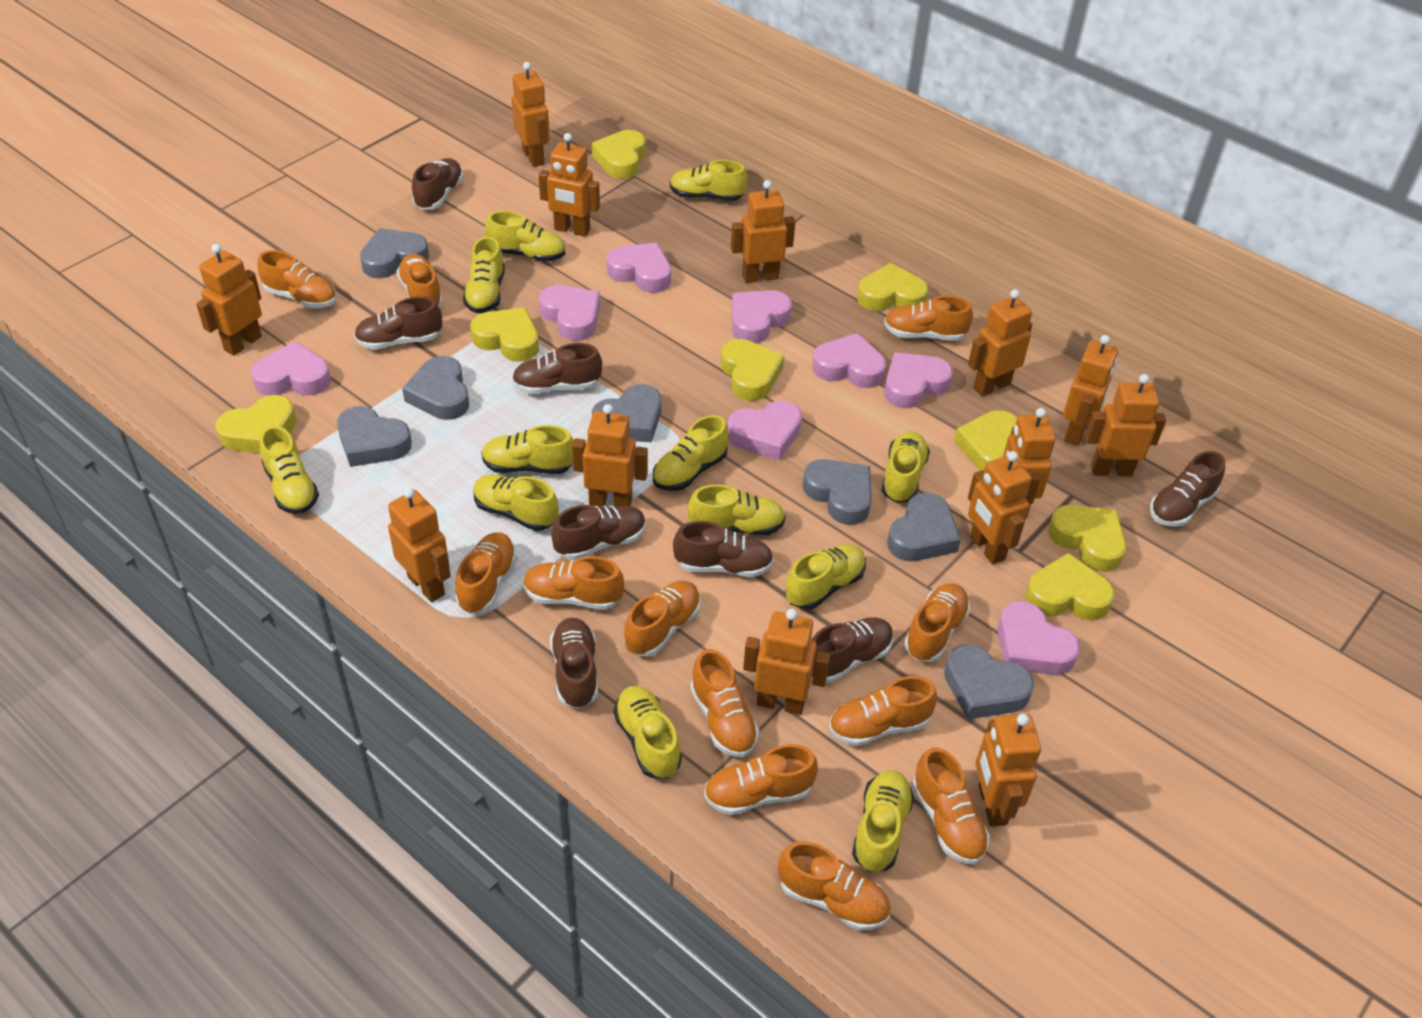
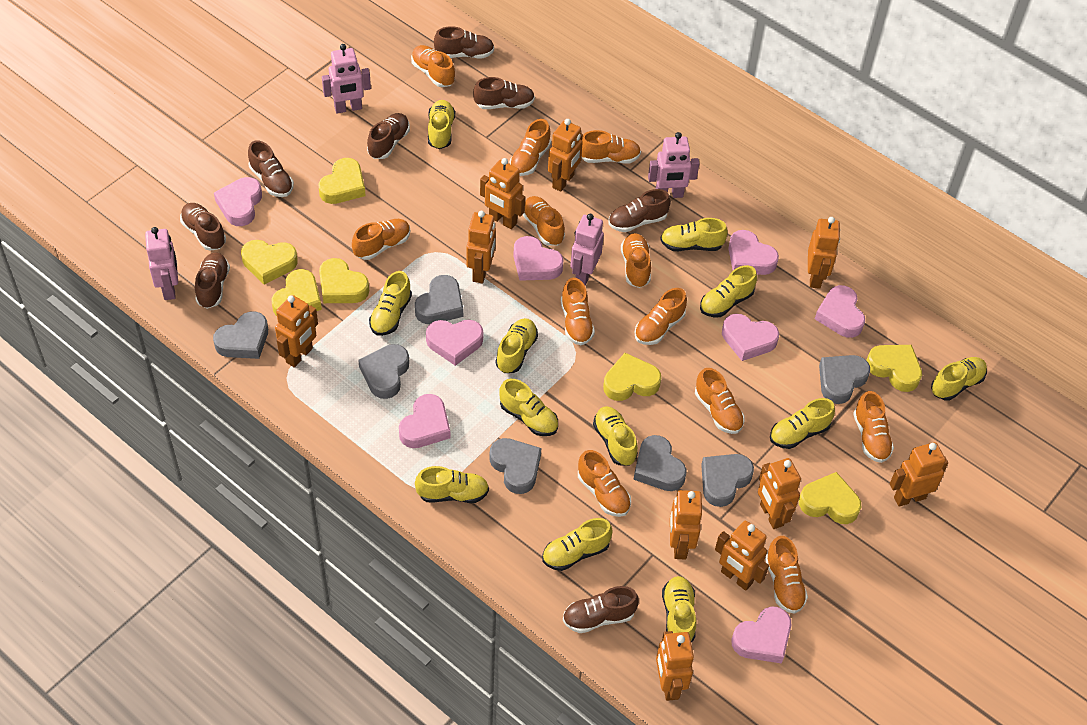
orange robot: [196,244,262,356] [388,488,451,602] [512,62,550,167] [539,133,600,237] [572,404,648,507] [731,180,795,283] [743,609,830,715] [968,289,1032,396] [968,451,1031,564] [975,714,1041,827] [1003,408,1056,519] [1063,335,1118,446] [1085,374,1166,476] = 13 -> [275,295,318,368] [466,211,496,283] [480,158,525,229] [548,119,583,192] [656,631,694,701] [670,490,702,560] [715,521,769,591] [758,458,801,529] [808,217,840,289] [890,442,948,507] = 10
pink robot: none = 0 -> [145,227,178,300] [322,44,371,113] [570,214,604,286] [648,132,699,198] = 4
yellow heart: [215,395,296,453] [470,307,539,362] [592,130,645,179] [720,339,784,401] [857,263,928,311] [954,410,1017,471] [1025,553,1115,620] [1048,505,1126,572] = 8 -> [241,240,298,284] [272,269,322,316] [318,158,366,204] [319,258,369,303] [603,353,661,401] [799,472,861,524] [866,345,922,392] = 7

